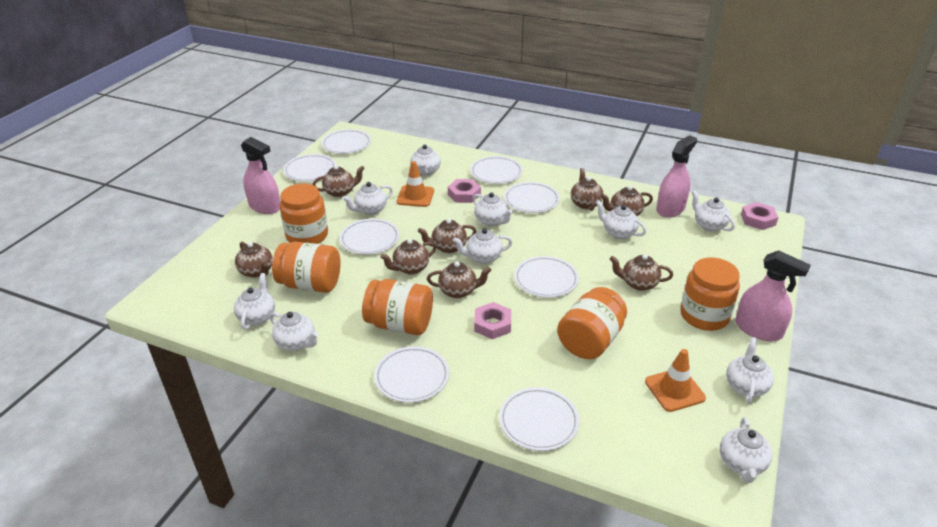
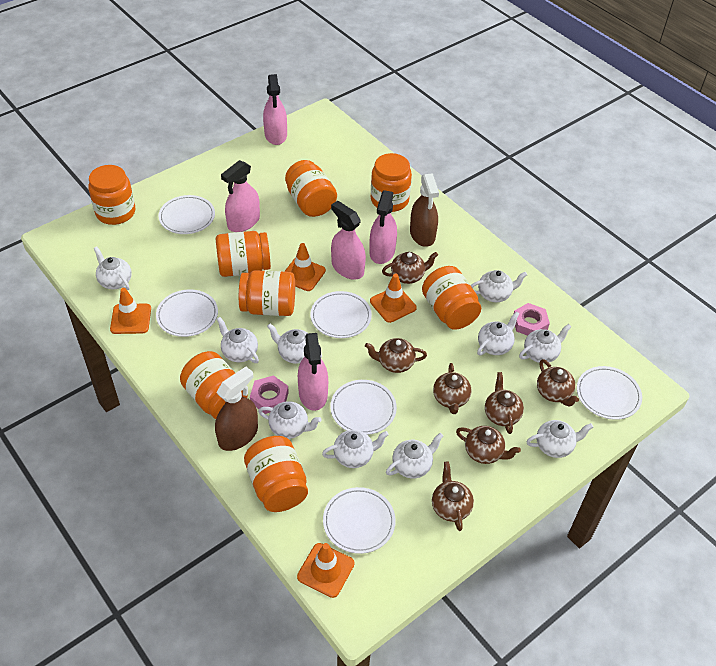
brown spray bottle: none = 0 -> [215,367,258,451] [410,173,439,247] = 2
brown teapot: [235,242,273,278] [313,165,365,197] [380,239,436,275] [418,219,477,253] [427,261,491,298] [570,168,604,211] [601,186,653,216] [610,254,673,291] = 8 -> [365,338,427,373] [382,252,438,284] [432,461,474,531] [433,363,471,414] [456,426,521,464] [485,372,524,434] [537,359,579,407] = 7
orange jar: [272,241,341,293] [280,184,328,244] [362,279,433,335] [557,287,627,359] [680,257,740,331] = 5 -> [88,165,135,225] [180,351,248,419] [216,231,271,277] [239,270,295,316] [244,436,308,512] [285,160,337,217] [371,153,412,212] [422,266,481,330] = 8
orange traffic cone: [397,161,434,207] [645,349,706,412] = 2 -> [110,288,151,334] [284,243,326,291] [297,543,355,598] [370,274,417,323] = 4
pink nut: [448,179,481,203] [474,302,511,339] [741,202,779,230] = 3 -> [250,375,289,414] [514,303,550,336] = 2
pink spray bottle: [241,137,280,214] [656,135,697,218] [735,250,811,341] = 3 -> [221,160,260,232] [263,74,287,145] [298,333,328,411] [331,201,366,280] [369,190,397,264] = 5
white plate: [283,154,336,182] [321,129,371,154] [339,219,400,255] [374,346,449,403] [470,156,523,184] [499,387,579,451] [504,182,560,213] [514,256,579,298] = 8 -> [156,289,218,337] [159,195,215,234] [311,291,372,338] [323,487,396,554] [330,380,397,435] [577,366,642,420] = 6

